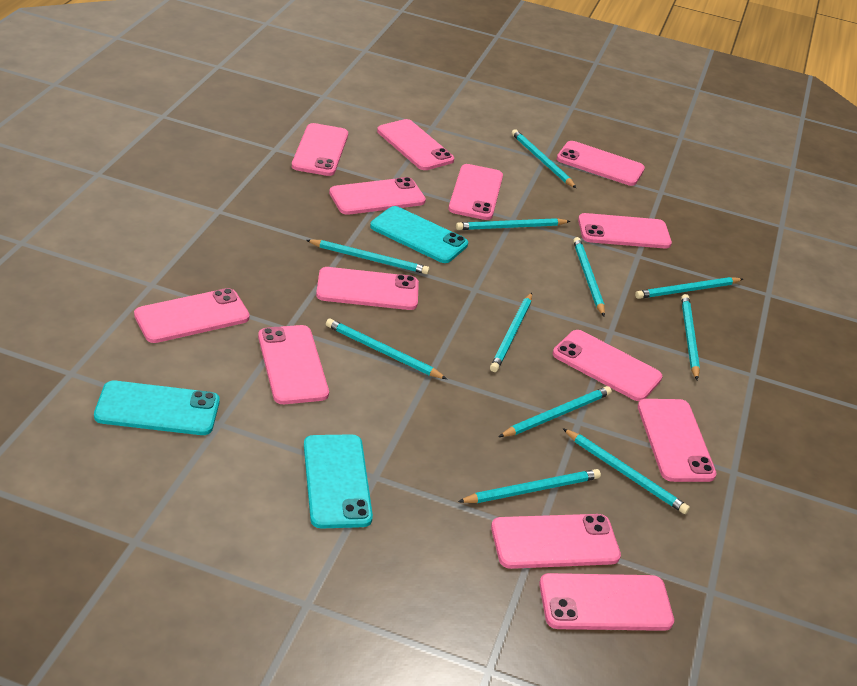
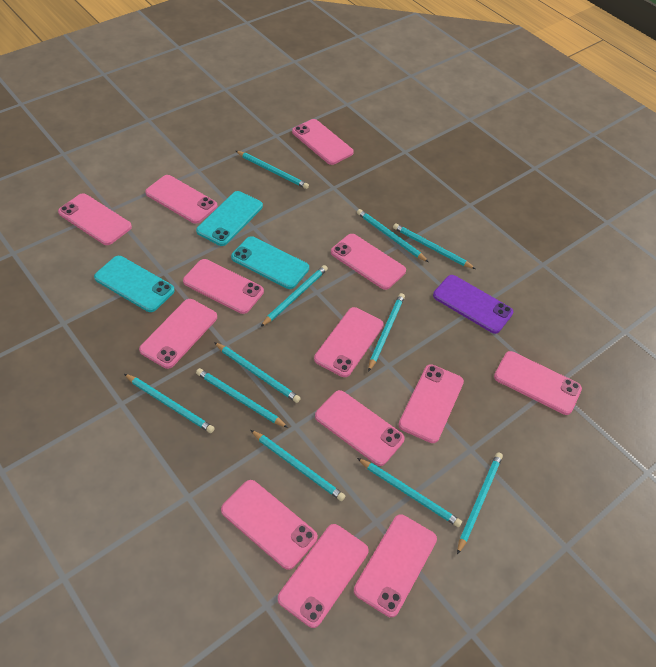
purple phone: none = 0 -> [433,275,513,334] = 1

